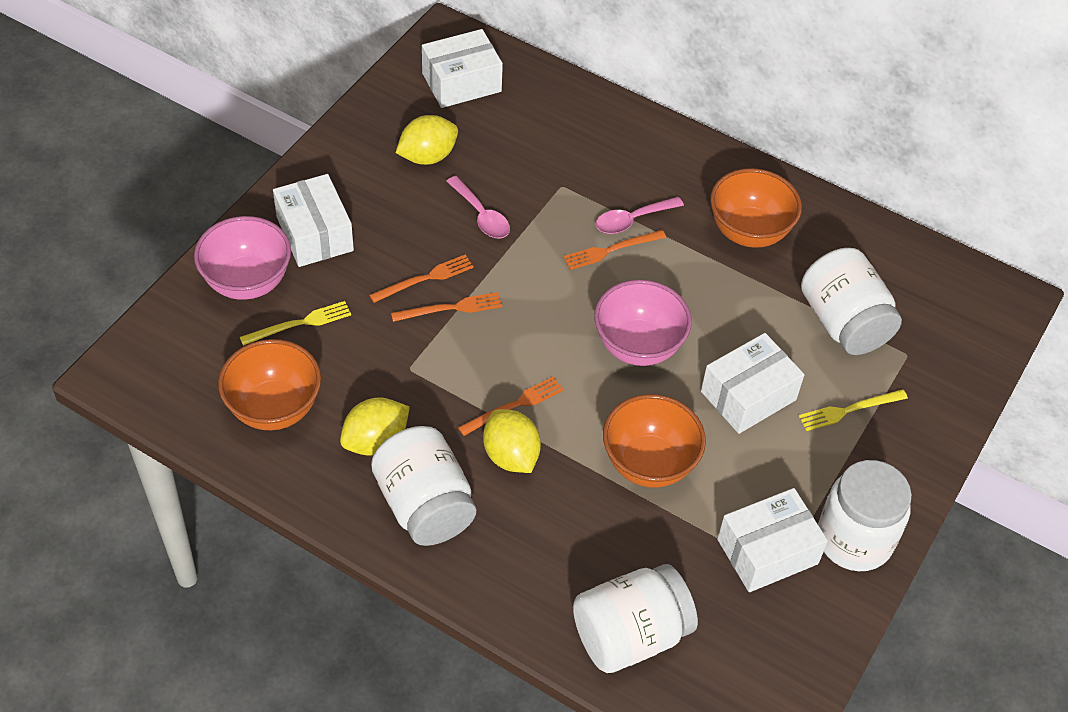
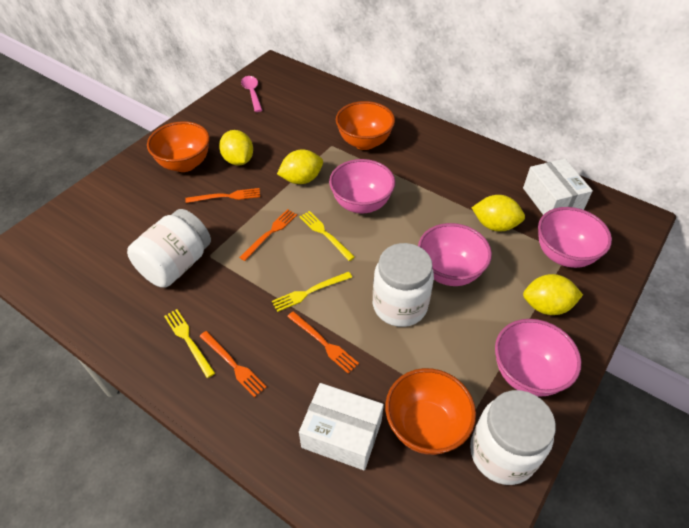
pink bowl: [194,216,291,300] [594,280,692,366] = 2 -> [329,159,395,214] [418,223,492,286] [495,319,581,397] [538,207,612,268] = 4
pink spoon: [446,176,510,239] [596,197,684,234] = 2 -> [241,76,262,112] = 1
white box: [273,174,354,267] [422,29,503,108] [701,333,804,434] [717,488,828,592] = 4 -> [299,383,384,471] [523,159,593,215] = 2
white jar: [371,426,476,546] [573,564,698,673] [801,248,902,355] [818,460,912,571] = 4 -> [127,209,211,288] [373,243,434,327] [470,390,556,485] = 3
yellow fork: [240,301,351,346] [798,389,908,431] = 2 -> [164,309,215,378] [272,272,352,312] [299,211,355,261] = 3
yellow lemon: [340,397,409,456] [396,115,458,165] [483,409,541,473] = 3 -> [219,130,253,165] [277,149,323,184] [472,195,525,232] [523,274,583,315] = 4

